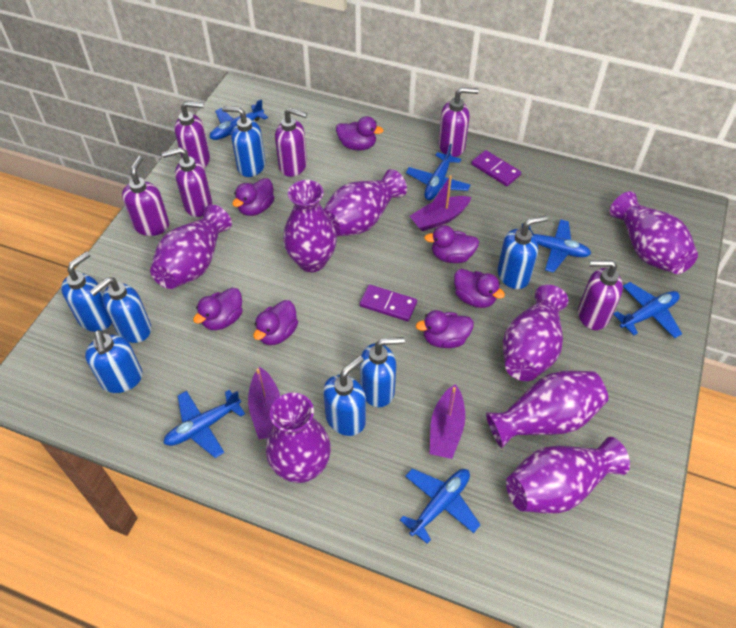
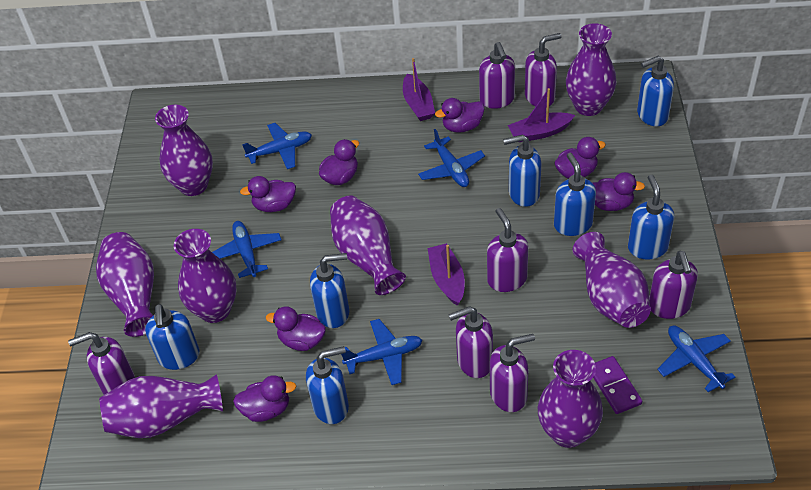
blue plane: [163,390,245,458] [210,99,268,140] [400,468,481,544] [406,144,471,200] [522,219,591,273] [613,282,682,338] = 6 -> [212,221,282,278] [242,123,312,169] [341,319,422,385] [418,129,485,187] [657,326,735,392] = 5
purple domino: [360,284,417,321] [471,150,521,186] = 2 -> [593,356,642,414] = 1
purple soap dispenser: [122,156,169,236] [162,147,212,217] [174,101,210,168] [275,107,307,177] [438,87,479,157] [578,260,623,330] = 6 -> [68,332,135,395] [448,306,493,378] [479,42,515,109] [487,208,528,292] [490,334,535,412] [525,33,562,107] [649,251,698,319] = 7

